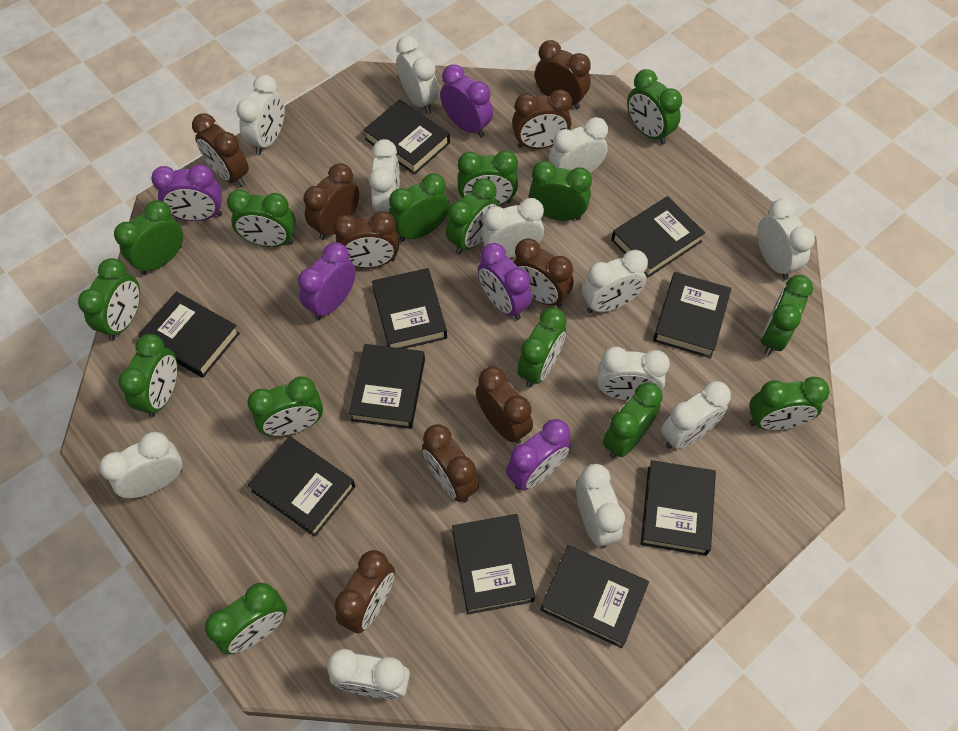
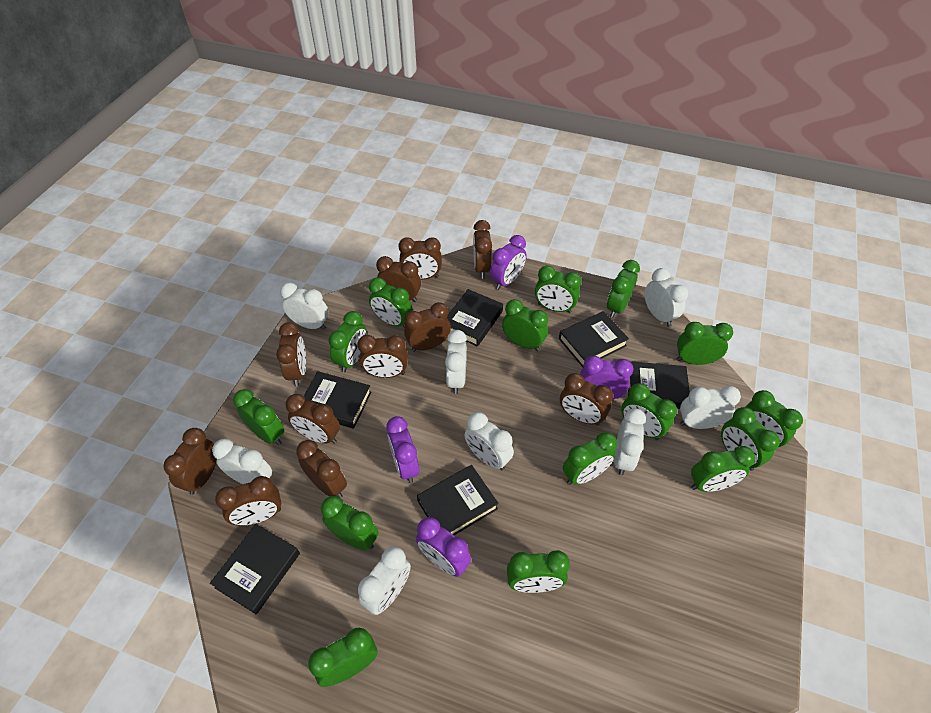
black book: [138,291,240,378] [248,436,356,537] [349,344,425,429] [363,99,450,175] [372,268,447,349] [452,514,535,614] [540,545,649,648] [611,196,705,278] [641,460,716,556] [653,272,731,358] = 10 -> [210,524,300,615] [304,371,372,428] [417,465,499,535] [447,289,503,347] [559,311,629,367] [628,361,690,409] = 6
brown clock: [192,113,249,187] [304,163,359,240] [333,211,399,268] [334,550,395,633] [422,424,479,502] [476,367,533,444] [512,89,572,149] [514,238,573,308] [535,40,591,109] = 9 -> [163,428,217,495] [215,476,281,526] [276,322,306,386] [285,394,340,444] [296,440,347,498] [358,335,408,378] [376,256,421,302] [398,237,442,280] [404,302,451,352] [473,220,492,279] [560,373,613,426] = 11
purple clock: [151,164,223,221] [298,242,356,320] [440,65,493,137] [478,243,532,320] [506,419,571,490] = 5 -> [386,416,419,483] [416,517,471,577] [490,235,526,290] [580,356,633,400] = 4
white clock: [99,432,182,498] [236,75,285,155] [327,649,410,700] [369,139,400,213] [396,36,439,114] [481,198,544,258] [549,117,608,173] [576,464,625,548] [582,250,648,313] [597,347,670,400] [661,381,731,449] [758,199,815,280] = 12 -> [212,439,272,484] [280,282,329,330] [358,546,411,615] [445,330,467,394] [465,412,514,470] [614,408,646,475] [645,268,688,327] [680,386,741,429] = 8

